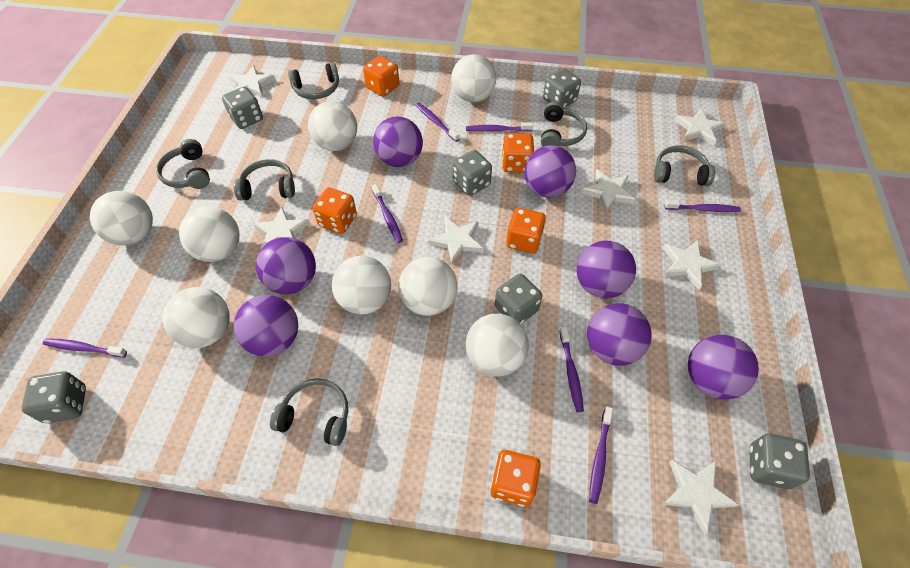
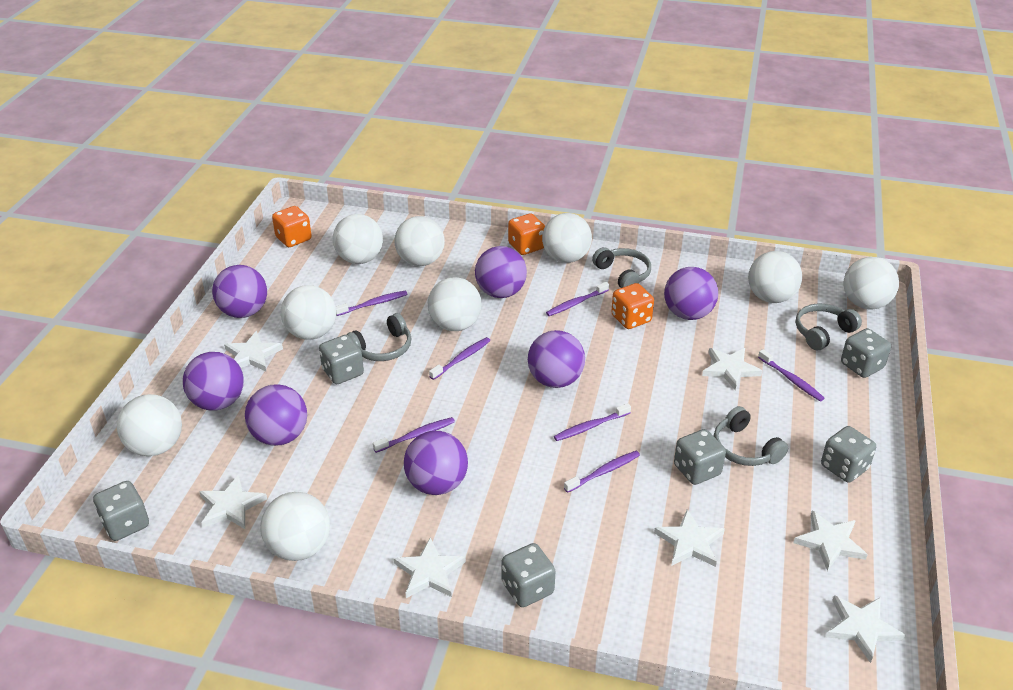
grey headphones: [156,139,210,189] [234,159,295,201] [270,378,348,446] [288,62,339,99] [541,102,587,147] [654,146,715,186] = 6 -> [346,313,411,361] [592,247,651,288] [714,406,788,466] [796,304,862,350] = 4
orange dice: [313,187,357,234] [363,56,399,97] [490,450,541,507] [502,133,534,173] [506,208,546,254] = 5 -> [272,206,312,247] [508,214,545,255] [611,283,654,329] = 3
white ball: [90,191,153,245] [162,287,230,348] [179,206,240,262] [308,101,357,151] [332,256,391,314] [399,257,458,316] [451,54,496,102] [466,314,529,377] = 8 -> [117,394,182,456] [260,492,330,561] [281,285,336,340] [333,214,383,264] [394,216,445,266] [428,277,482,331] [542,213,592,263] [748,251,802,303] [844,257,899,310] = 9

